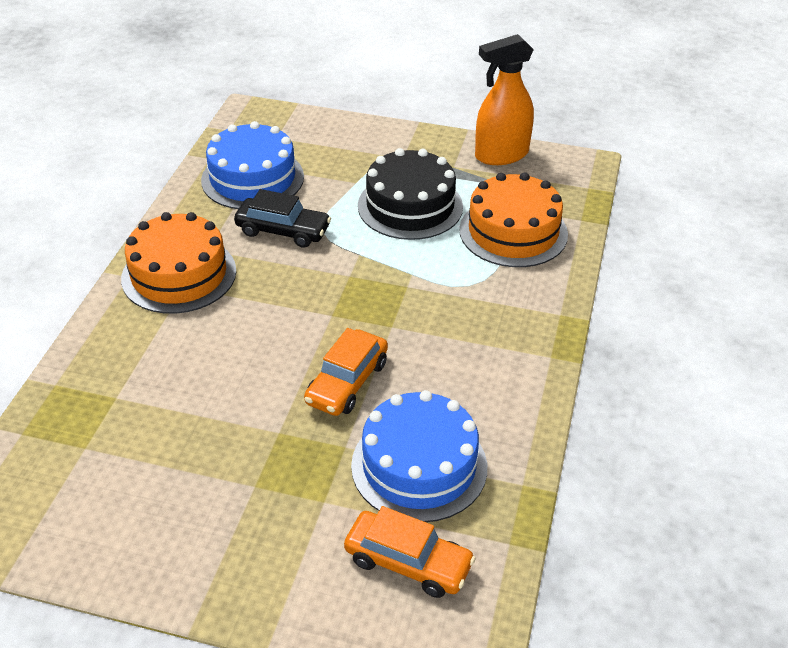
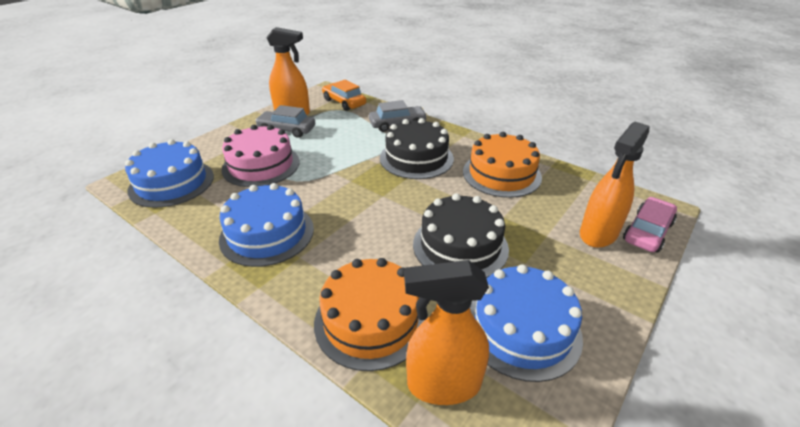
black cake: [358,148,463,240] = 1 -> [380,118,454,179] [413,193,509,278] = 2
black car: [234,189,331,248] = 1 -> none = 0
blue cake: [201,121,304,209] [351,390,487,522] = 2 -> [125,139,214,208] [219,183,314,267] [470,264,583,382] = 3
grey car: none = 0 -> [255,105,315,138] [369,100,427,132] = 2
orange car: [304,328,388,416] [344,506,476,598] = 2 -> [322,80,366,111] = 1
orange spray bottle: [475,34,534,165] = 1 -> [266,27,310,115] [404,260,489,405] [580,122,649,248] = 3
pink cake: none = 0 -> [222,125,299,187] = 1
pink car: none = 0 -> [623,197,677,253] = 1

